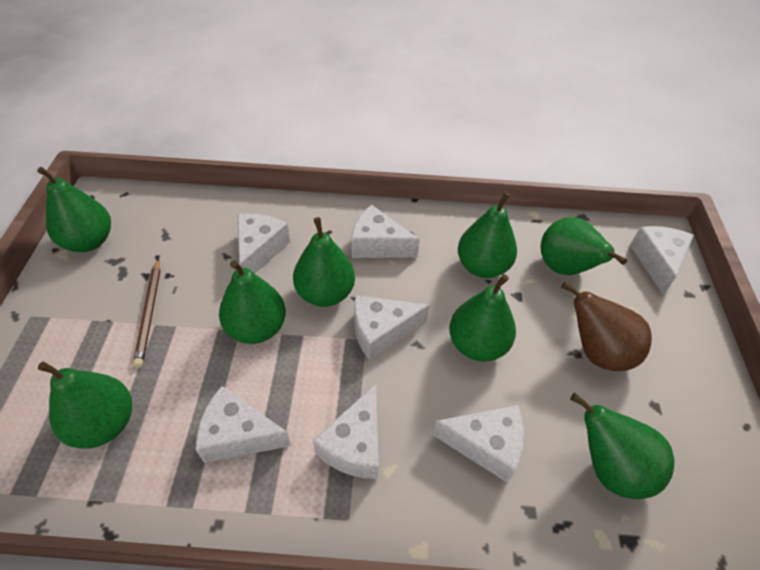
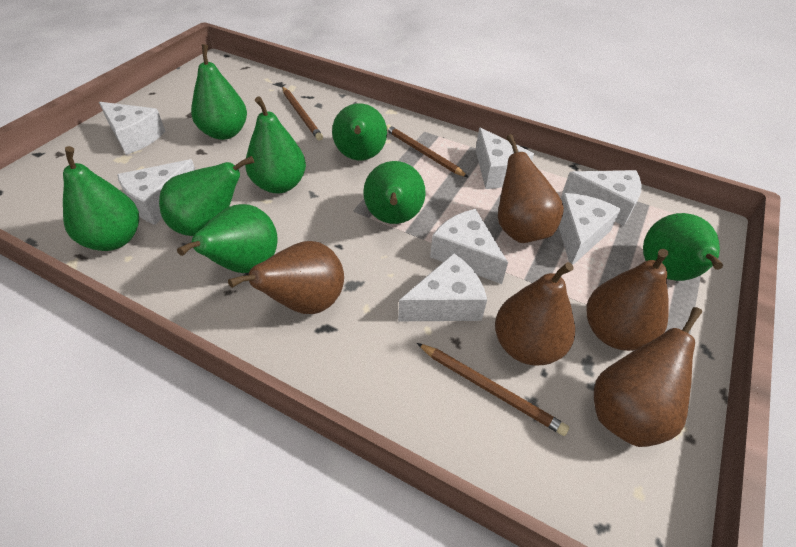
brown pear: [561,282,652,371] = 1 -> [228,241,344,314] [495,262,575,365] [498,134,564,243] [586,249,668,351] [594,307,702,447] = 5
brown pencil: [133,258,160,368] = 1 -> [282,86,323,141] [386,125,469,178] [417,343,569,436] = 3

